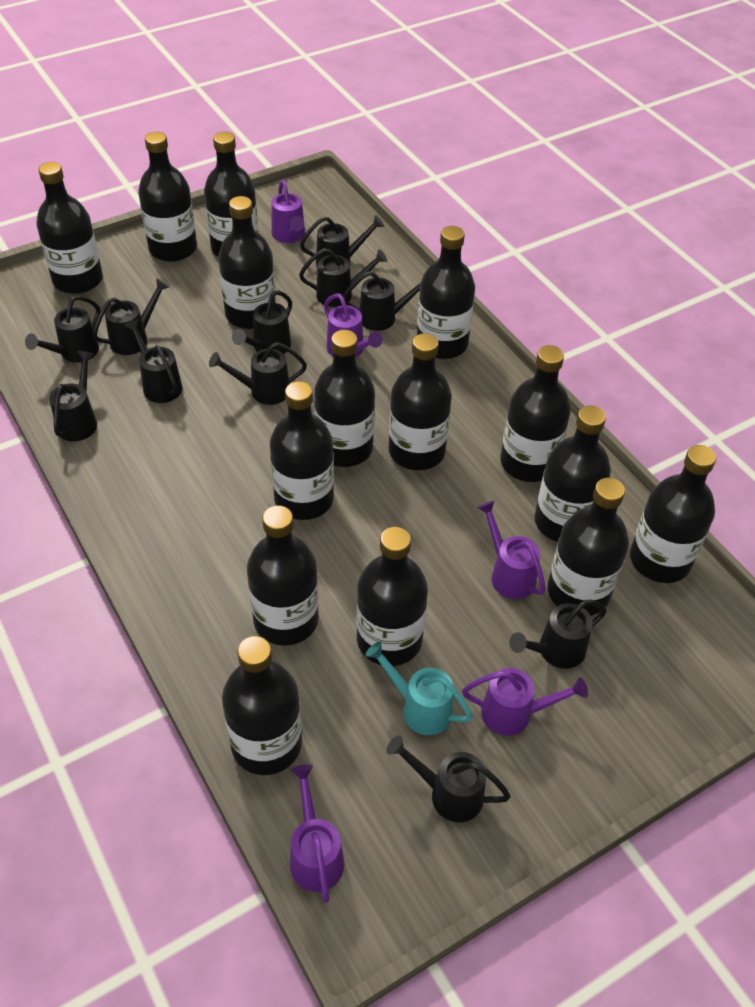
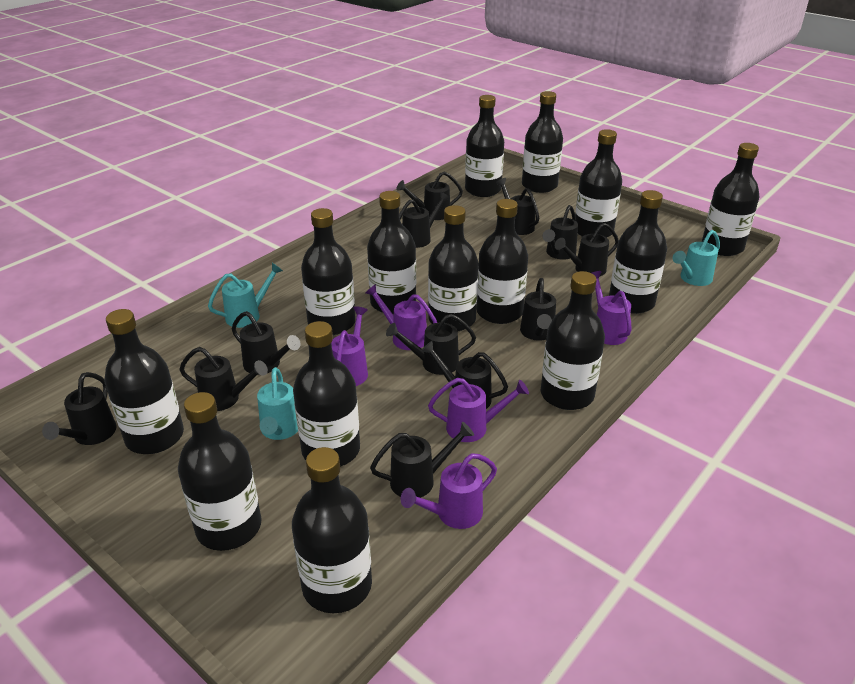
black bottle: [36,162,103,294] [138,131,197,262] [204,131,258,257] [218,196,276,329] [222,636,302,775] [247,505,319,646] [270,381,334,520] [314,330,375,467] [356,527,428,666] [389,333,452,470] [417,226,475,359] [500,345,571,482] [535,406,611,542] [547,478,629,616] [630,445,716,583] = 15 -> [104,309,184,454] [178,392,262,551] [292,447,372,613] [293,321,360,467] [301,208,356,335] [367,191,416,314] [428,205,479,331] [465,95,504,197] [476,199,528,324] [522,91,563,193] [541,271,605,410] [575,129,622,237] [609,190,667,314] [702,143,759,256] = 14
black watering can: [25,296,100,362] [49,351,97,441] [92,278,169,355] [124,319,183,403] [209,342,307,405] [232,290,292,354] [299,248,387,307] [300,215,384,268] [343,271,425,331] [387,735,511,822] [509,600,607,669] = 11 -> [42,372,117,445] [179,347,268,411] [232,311,301,375] [370,422,474,498] [386,314,476,375] [396,171,463,220] [399,192,450,248] [421,341,508,409] [496,178,539,235] [520,278,556,341] [543,205,578,259] [555,223,619,276] = 12
turquoise watering can: [365,642,473,735] = 1 -> [208,263,283,328] [257,367,298,440] [673,230,720,286] = 3

